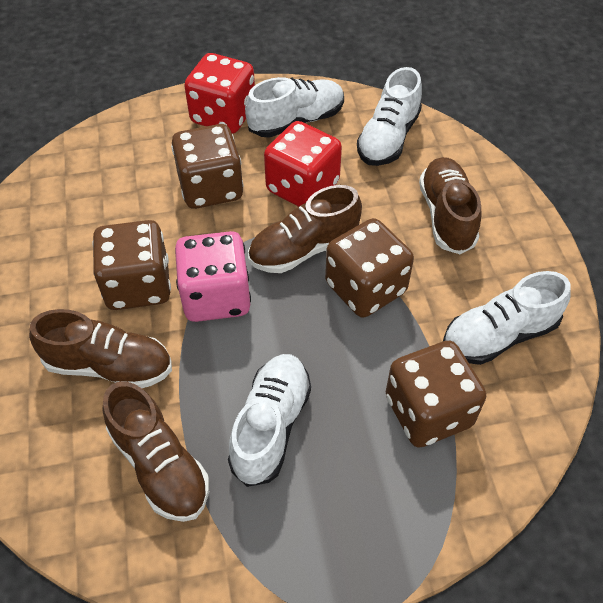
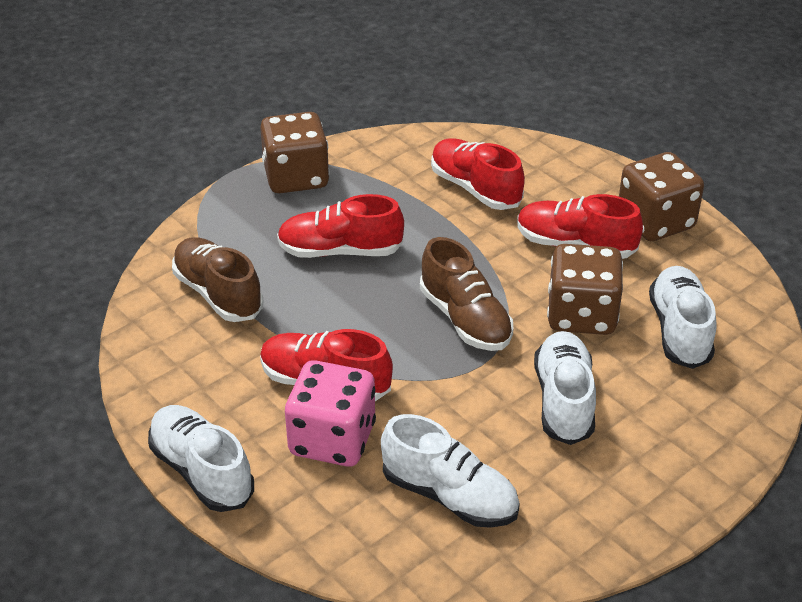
brown dice: [92,220,171,310] [171,124,243,209] [325,218,414,318] [386,341,486,448] = 4 -> [260,112,330,193] [547,244,623,335] [619,152,704,241] = 3
brown shoe: [29,309,172,388] [103,381,209,522] [248,185,362,273] [419,157,481,254] = 4 -> [172,237,263,322] [420,237,514,351] = 2
red dice: [184,53,255,134] [264,121,342,207] = 2 -> none = 0
red shoe: none = 0 -> [260,329,393,401] [277,194,404,258] [431,138,525,210] [517,194,643,259] = 4

